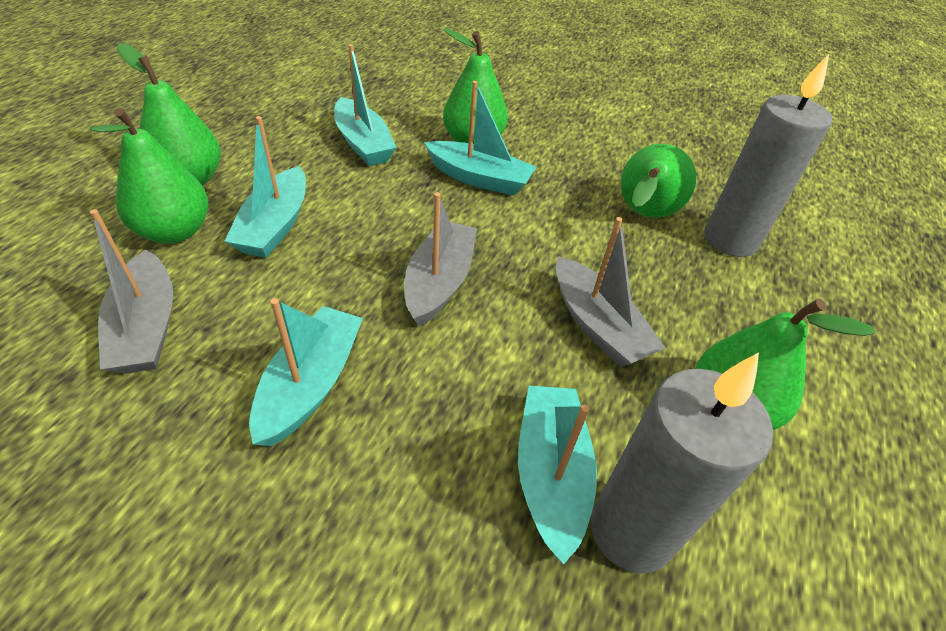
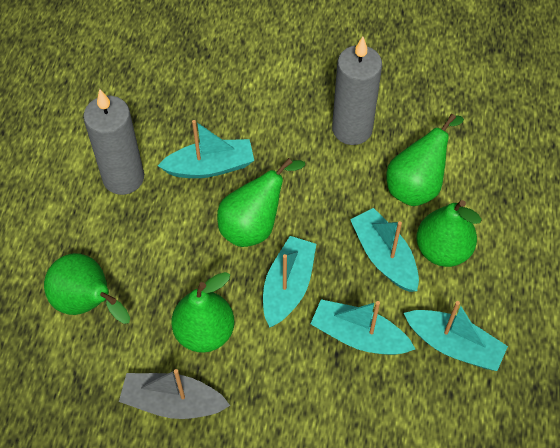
grey boat: [90,209,173,374] [404,192,477,326] [556,217,665,367] = 3 -> [119,369,230,419] = 1

